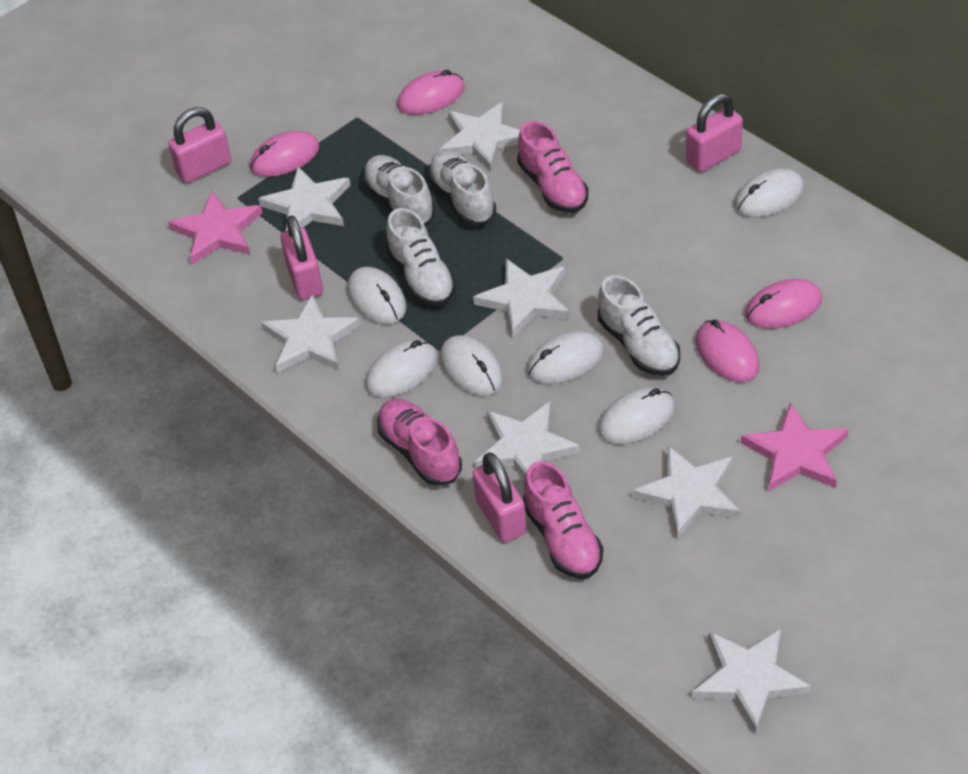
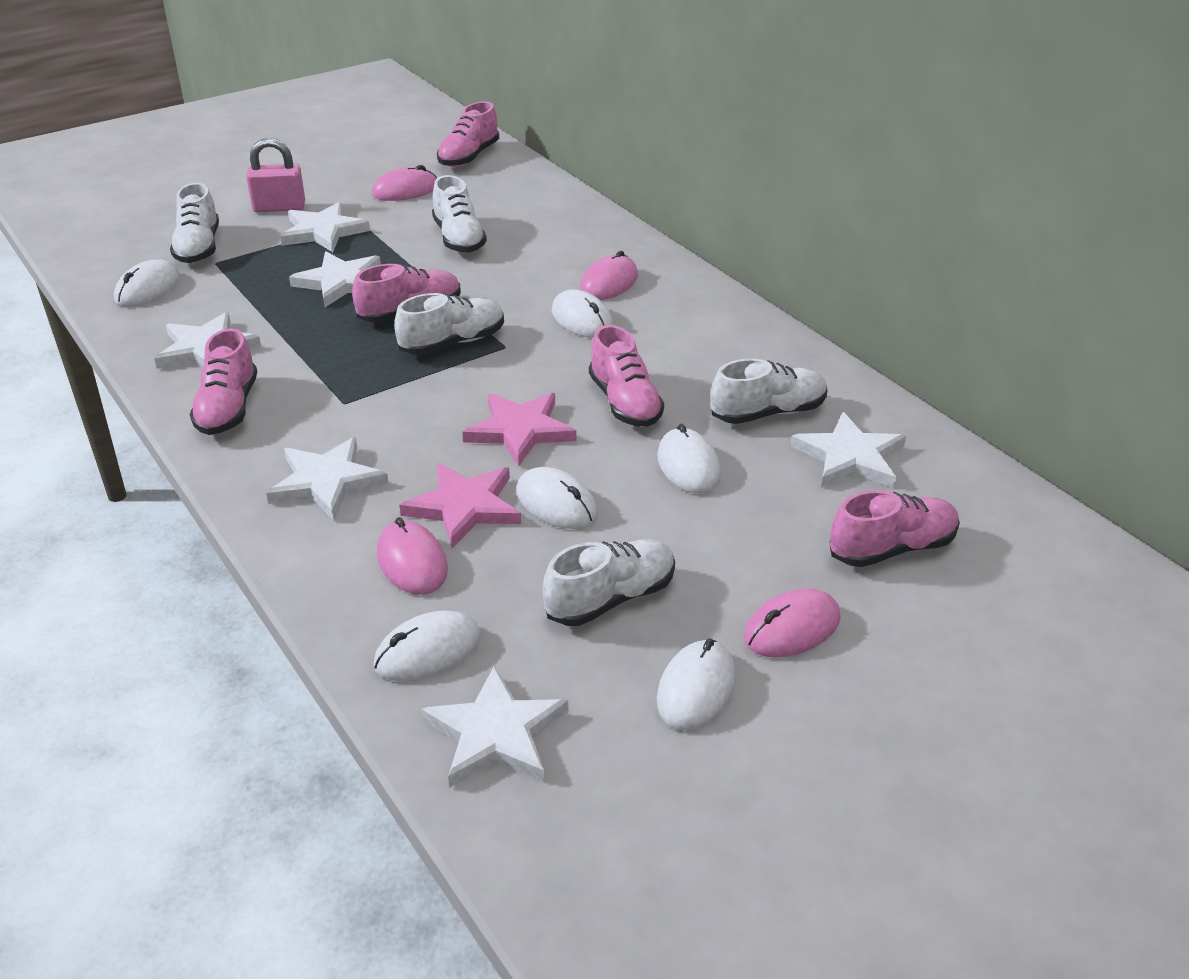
pink padlock: [168,107,231,183] [281,215,323,300] [473,452,527,542] [686,93,743,172] = 4 -> [246,138,305,212] = 1
pink shoe: [377,399,462,486] [517,121,589,213] [523,461,603,579] = 3 -> [190,328,257,435] [352,264,461,323] [437,101,499,167] [589,325,664,427] [829,490,960,567] = 5
white shoe: [363,155,435,226] [386,208,456,306] [427,150,496,225] [598,275,680,376] = 4 -> [170,183,219,263] [394,293,504,355] [432,175,487,253] [543,539,675,626] [711,359,827,424] = 5
white star: [258,167,350,231] [261,294,361,373] [439,102,520,171] [473,259,570,337] [475,402,581,479] [633,445,740,539] [692,628,811,734] = 7 -> [154,312,261,369] [266,437,389,520] [280,202,370,252] [289,252,381,307] [421,666,569,788] [790,412,906,488] = 6

